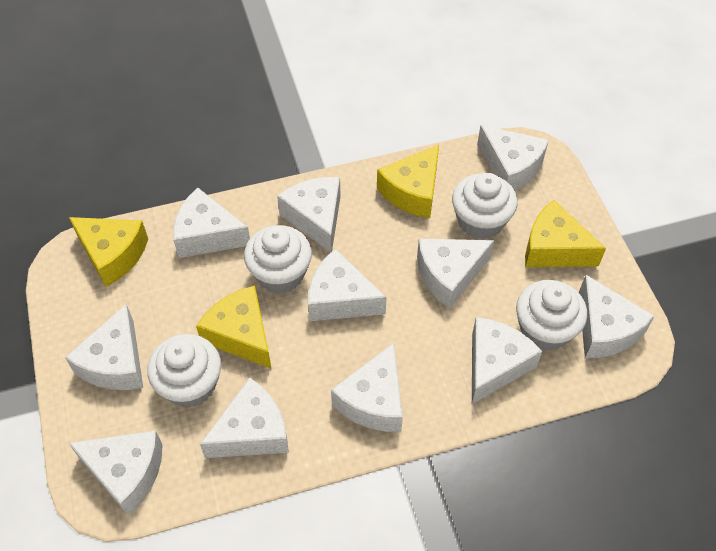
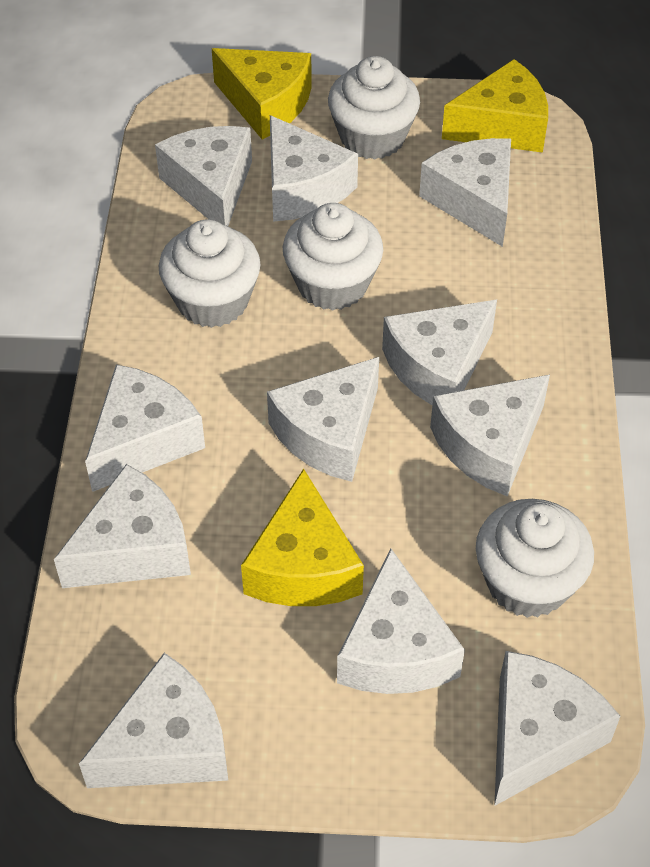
yellow cheese: [69,217,148,287] [196,286,272,369] [377,145,439,218] [525,200,606,267] = 4 -> [212,48,312,139] [241,468,364,606] [442,59,548,153] = 3

